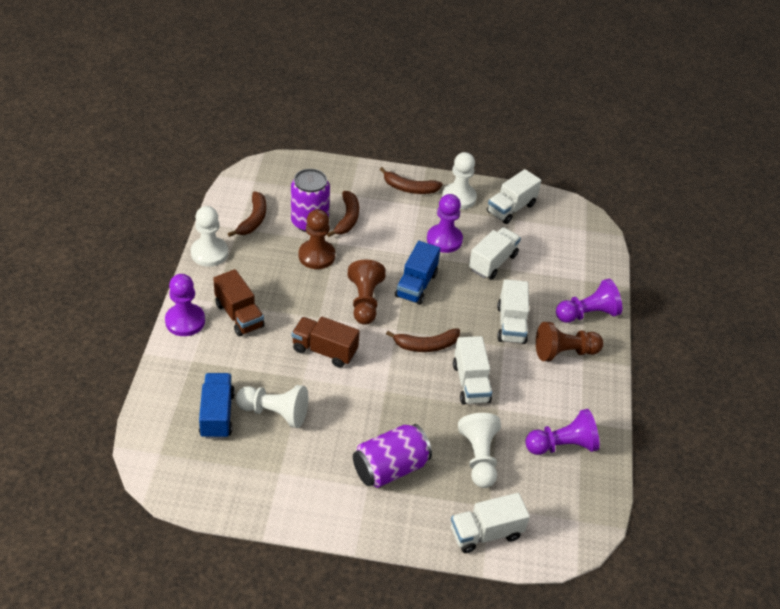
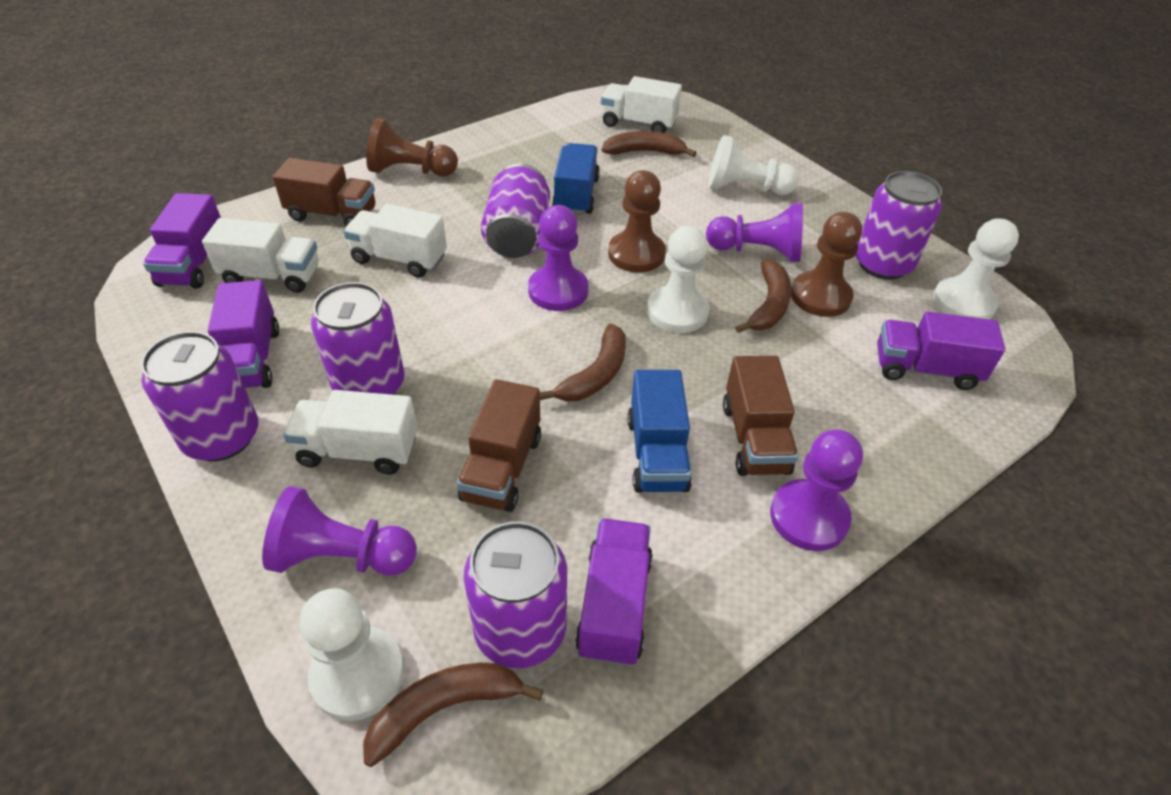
brown truck: [213,269,265,337] [292,316,360,368] = 2 -> [273,158,375,226] [457,379,541,512] [723,356,798,476] = 3
purple can: [291,169,330,232] [353,424,432,488] = 2 -> [141,331,258,461] [311,282,405,395] [463,521,567,668] [481,163,550,258] [856,171,942,280] = 5
purple truck: none = 0 -> [143,193,221,289] [208,280,279,389] [575,519,653,666] [877,311,1005,390] = 4
white truck: [451,493,530,553] [453,336,492,405] [469,227,521,279] [487,169,541,224] [497,279,529,344] = 5 -> [202,218,319,293] [283,390,418,474] [343,204,447,278] [601,76,682,133] = 4

